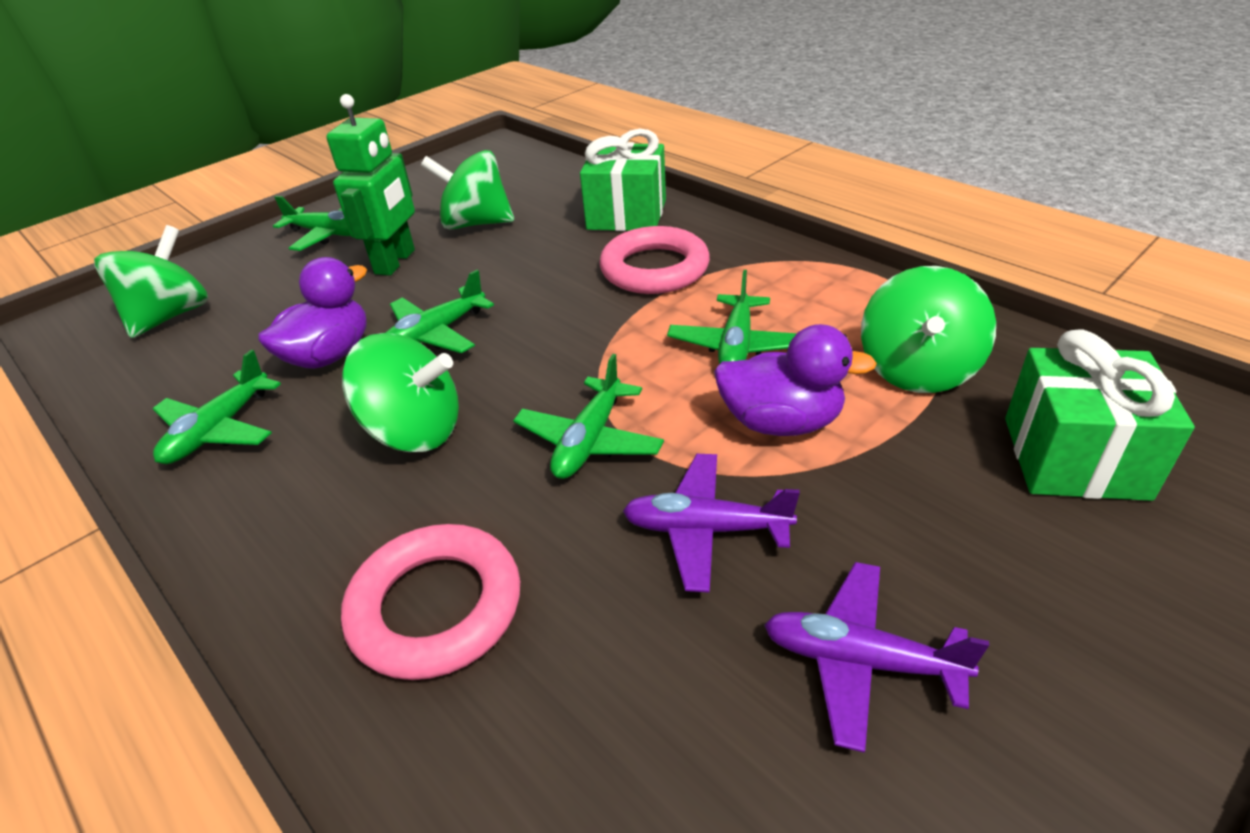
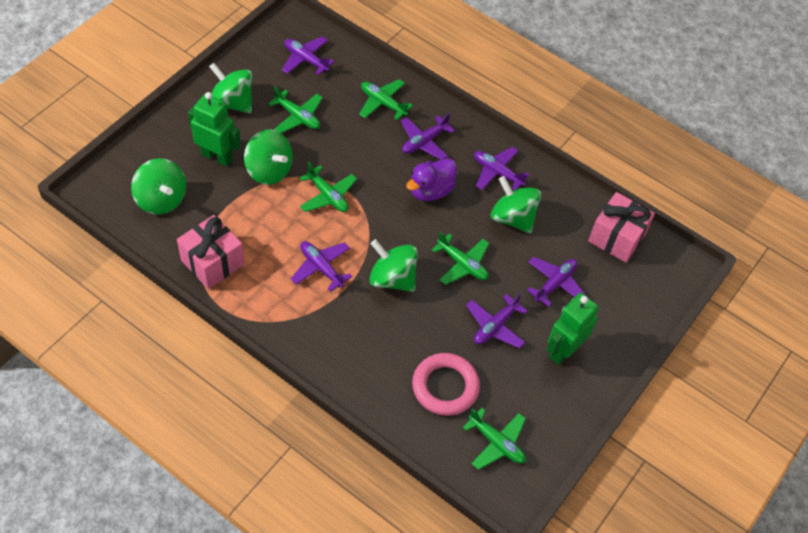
green gift: [580,129,666,231] [1005,330,1195,501] = 2 -> none = 0
green robot: [326,94,415,276] = 1 -> [188,92,241,167] [547,293,599,365] = 2
green spinning top: [94,225,208,338] [342,333,459,452] [421,150,514,230] [861,266,996,393] = 4 -> [131,158,186,214] [209,63,252,113] [244,130,293,185] [369,239,418,292] [491,176,541,233] = 5
pink gift: none = 0 -> [177,215,244,289] [588,192,655,263] = 2
pink ring: [341,524,520,680] [599,226,710,294] = 2 -> [412,353,480,416] = 1
purple duck: [258,257,367,369] [714,324,877,436] = 2 -> [406,158,457,201] = 1
purple plane: [623,454,800,593] [764,562,989,753] = 2 -> [282,36,335,75] [291,241,352,292] [401,113,455,160] [466,293,527,349] [474,147,530,190] [527,256,586,307] = 6

